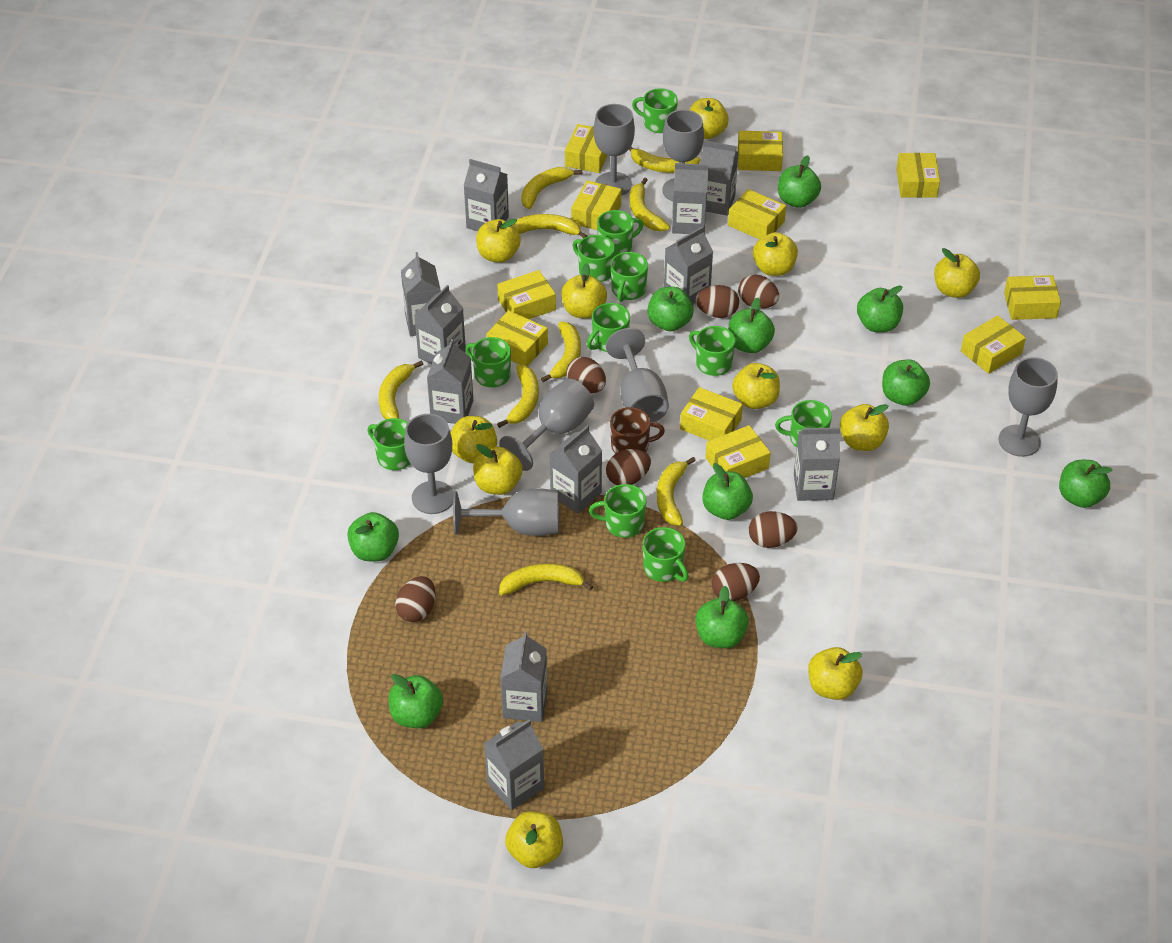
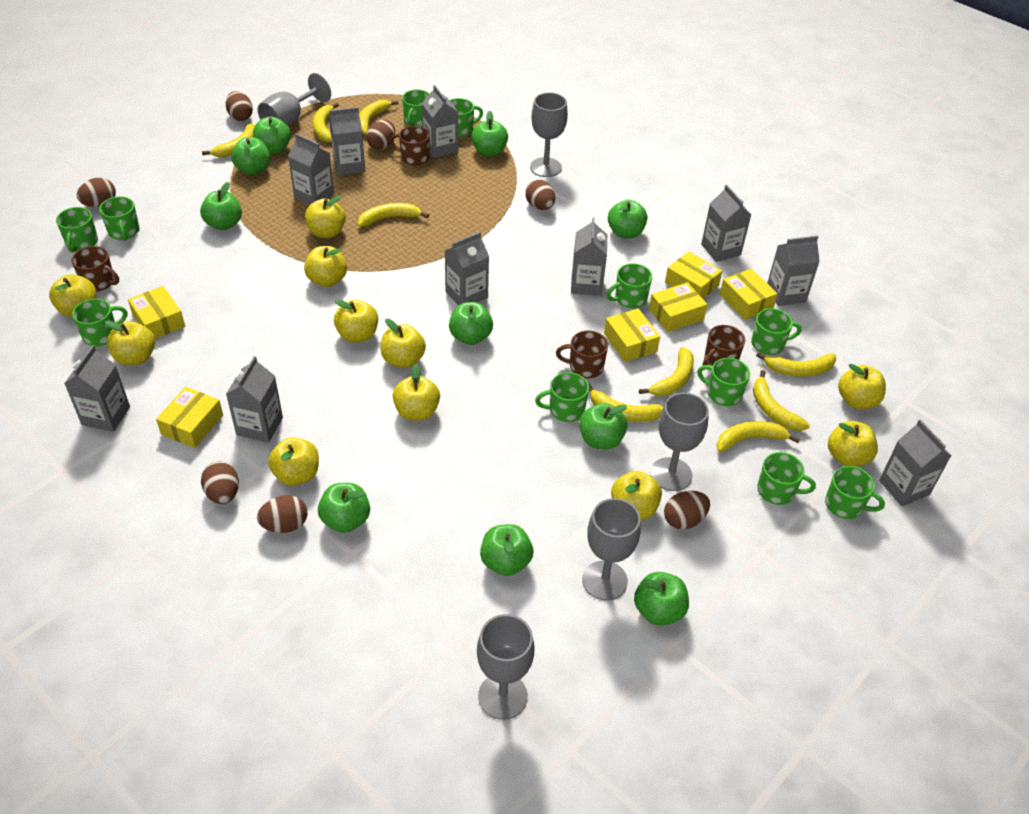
brown mug: [610,407,665,454] = 1 -> [71,246,119,292] [390,126,430,166] [556,331,608,378] [703,325,745,366] = 4
grey carton: [401,252,440,336] [414,285,466,364] [427,339,473,424] [464,159,509,231] [484,719,544,810] [500,631,547,722] [550,425,602,514] [664,226,713,304] [672,163,709,234] [700,140,738,216] [794,427,840,501] = 11 -> [64,345,130,432] [226,356,283,443] [288,133,334,205] [329,107,365,175] [422,85,458,158] [444,232,489,305] [571,217,607,296] [701,185,751,262] [767,235,820,306] [879,419,951,506] = 10
grey goblet: [404,414,454,514] [453,488,559,536] [499,378,594,471] [593,104,635,196] [606,328,669,422] [662,110,704,201] [998,357,1058,457] = 7 -> [258,73,331,127] [477,614,534,720] [530,92,568,177] [582,498,641,601] [650,393,709,491] = 5
yellow box: [487,310,548,366] [497,270,556,319] [565,124,608,173] [571,180,621,230] [680,387,743,441] [705,425,771,478] [728,189,786,239] [738,131,783,171] [896,153,940,198] [961,315,1026,374] [1004,275,1061,320] = 11 -> [128,286,185,339] [156,387,223,448] [604,308,660,362] [649,282,707,332] [665,252,722,299] [720,269,778,320] = 6

